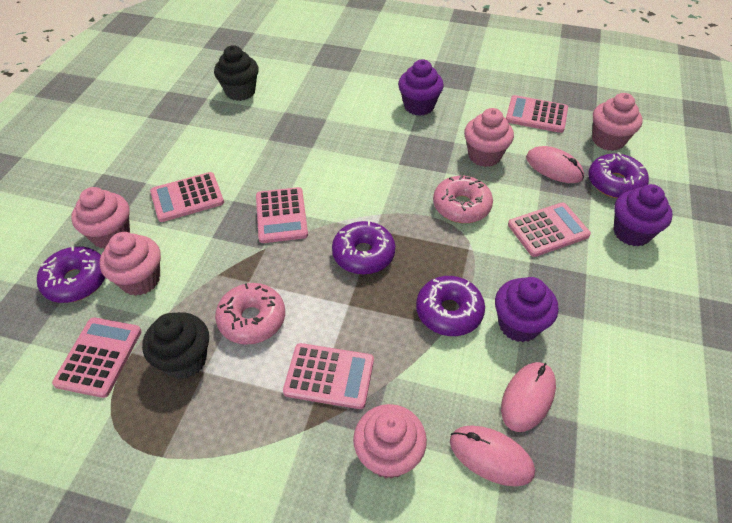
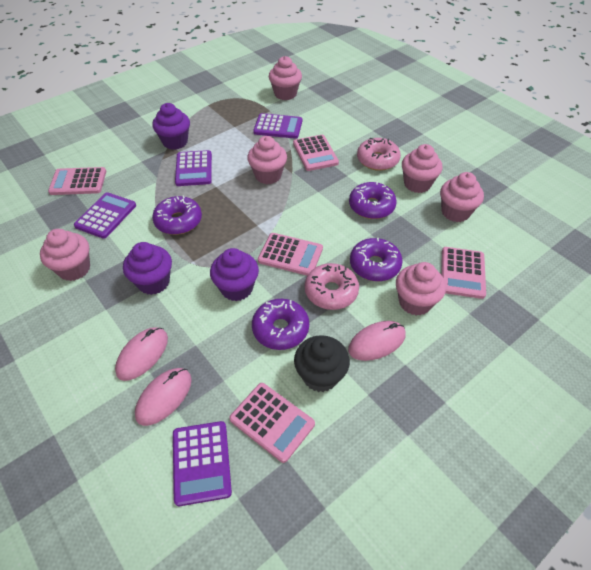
black cupcake: [142,312,209,379] [214,45,259,101] = 2 -> [294,335,350,392] = 1
pink calculator: [52,317,142,398] [150,172,224,222] [256,187,308,243] [283,343,374,409] [506,95,568,133] [508,203,591,257] = 6 -> [48,167,106,195] [229,383,315,463] [258,233,323,276] [293,135,339,171] [441,247,486,299] = 5
pink cupcake: [71,187,130,249] [100,232,161,296] [353,404,427,479] [464,108,514,167] [592,93,643,151] = 5 -> [40,229,90,281] [247,136,287,184] [269,56,302,100] [396,262,446,316] [402,144,443,193] [440,172,484,222] = 6
purple calculator: none = 0 -> [74,192,136,239] [173,421,232,506] [175,150,212,186] [253,113,302,139] = 4

